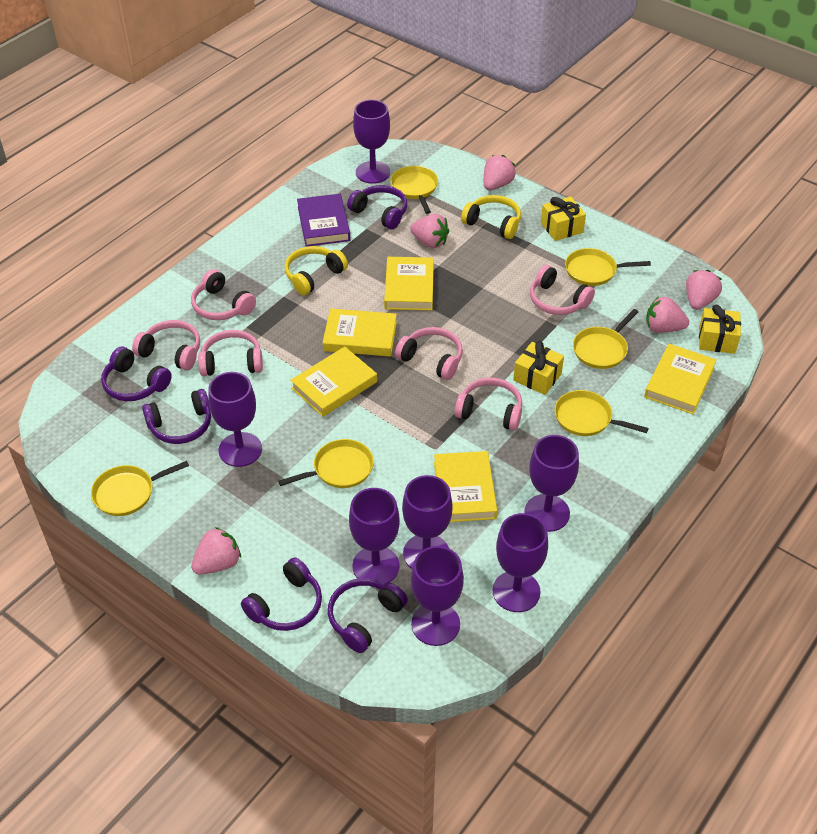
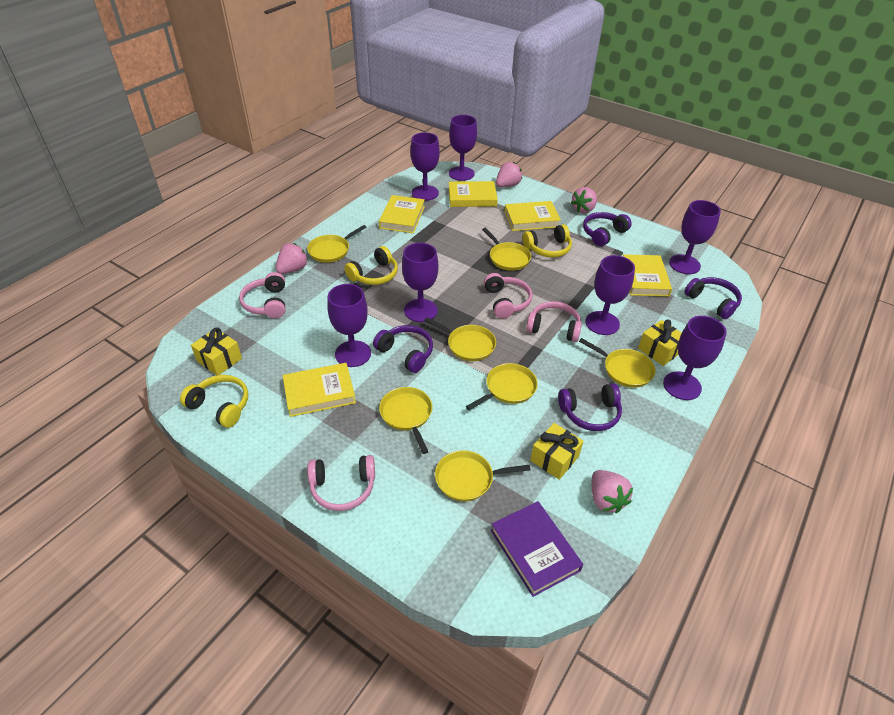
pink headphones: [132,320,200,370] [191,269,256,320] [198,330,263,376] [395,327,463,380] [455,377,522,431] [530,265,595,315] = 6 -> [239,272,285,318] [308,455,375,511] [484,273,533,319] [526,301,582,342] = 4
pink strawberry: [191,527,241,575] [410,214,449,248] [484,155,516,190] [646,296,689,333] [686,270,722,310] = 5 -> [276,243,309,274] [496,162,522,187] [571,187,597,213] [592,470,633,513] = 4
purple headphones: [101,347,172,401] [142,389,211,444] [241,557,322,631] [328,578,408,653] [347,185,407,229] = 5 -> [373,325,433,373] [558,383,622,431] [583,212,632,246] [684,277,742,319] = 4
yellow headphones: [285,246,348,295] [461,195,521,239] = 2 -> [180,375,248,428] [344,246,398,285] [522,224,572,258] = 3
yellow pan: [91,461,189,516] [278,439,374,488] [390,166,438,214] [554,390,649,436] [565,248,651,286] [573,309,638,369] = 6 -> [307,225,366,263] [379,387,433,454] [424,317,496,361] [435,450,531,501] [466,363,538,410] [482,228,531,271] [579,338,655,388] = 7

